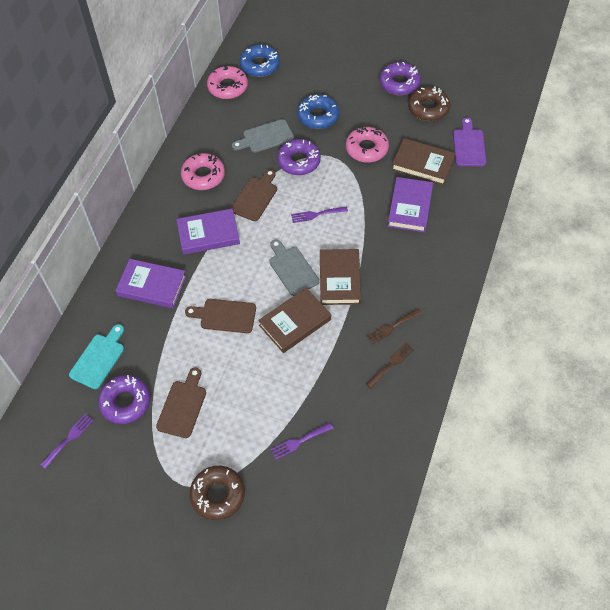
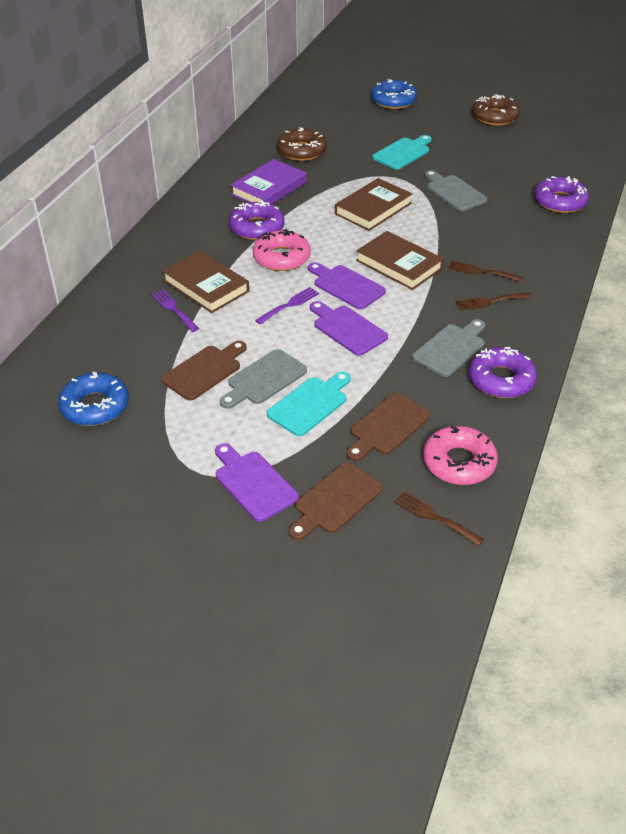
brown fork: [366,342,414,389] [367,308,422,344] = 2 -> [394,491,484,546] [448,261,523,282] [456,292,532,311] = 3
grey cutting board: [232,119,294,153] [269,239,319,296] = 2 -> [220,349,307,409] [412,319,485,377] [425,170,487,211] = 3
pink donut: [181,153,225,190] [207,66,248,99] [346,127,389,163] = 3 -> [253,229,311,271] [423,426,498,485] = 2
purple book: [116,259,186,308] [176,209,240,255] [388,177,433,233] = 3 -> [231,159,307,204] = 1
purple cutting board: [453,117,486,166] = 1 -> [215,443,299,522] [308,262,386,309] [310,301,388,356] = 3
purple fork: [40,414,94,469] [271,423,334,460] [291,207,348,223] = 3 -> [151,289,199,332] [255,287,319,325] = 2
turquoise cutting board: [69,324,124,389] = 1 -> [267,372,351,436] [372,135,432,169] = 2

